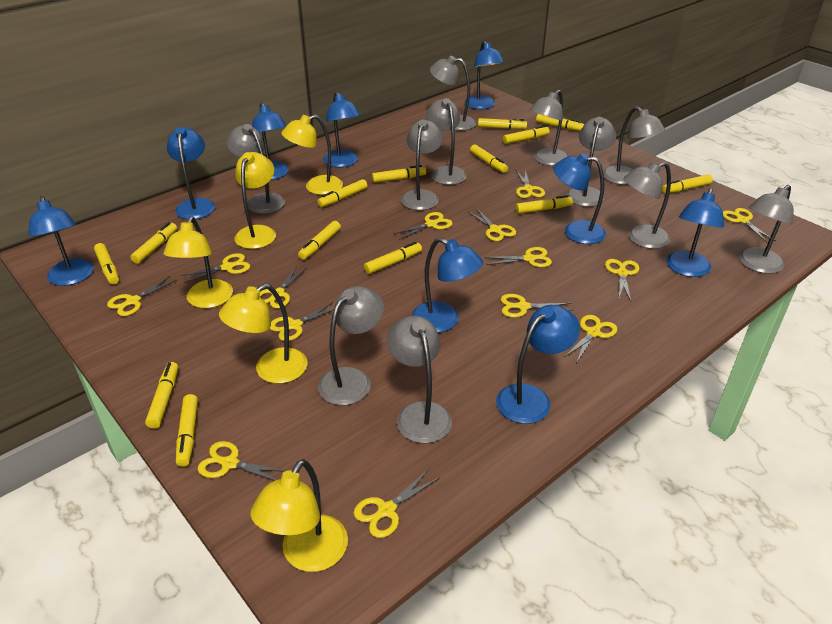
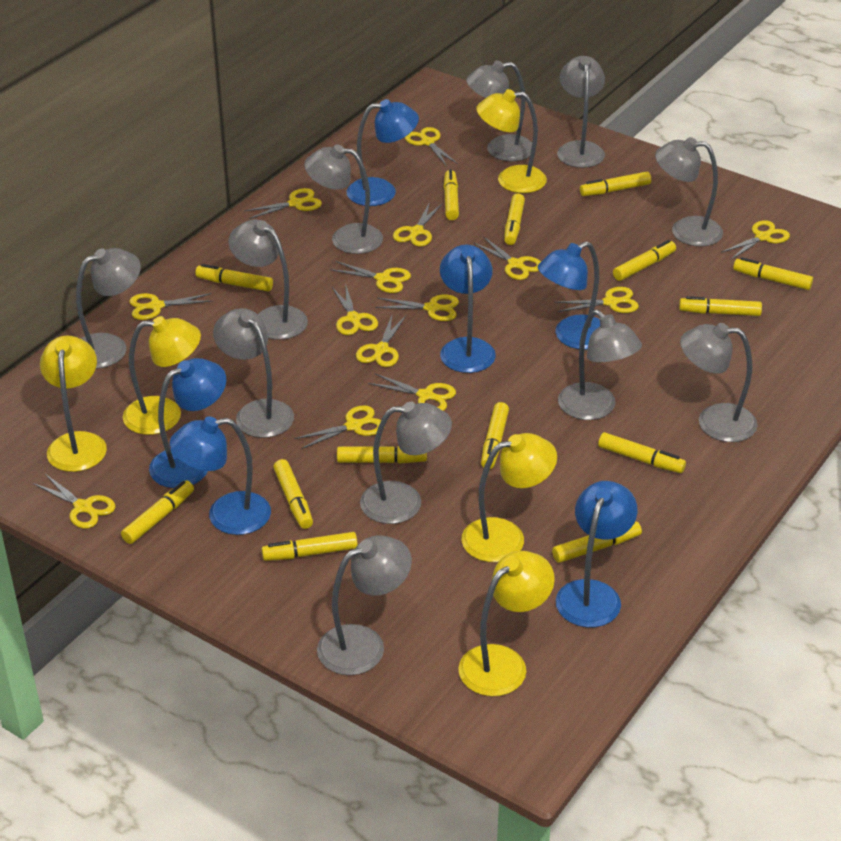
blue lamp: [28,196,94,286] [167,127,215,219] [252,102,289,180] [323,91,360,168] [412,237,483,333] [465,41,504,109] [496,305,580,424] [553,153,606,244] [666,188,724,277] = 9 -> [149,358,226,488] [170,416,271,535] [347,99,419,206] [440,245,496,373] [538,241,600,350] [556,481,638,627] = 6

